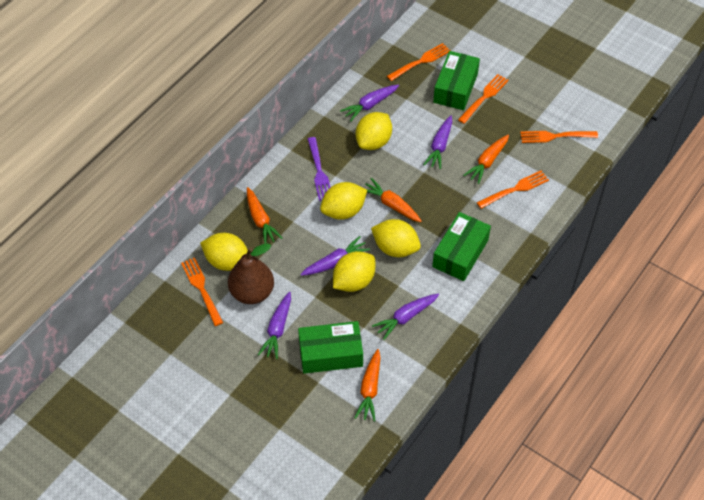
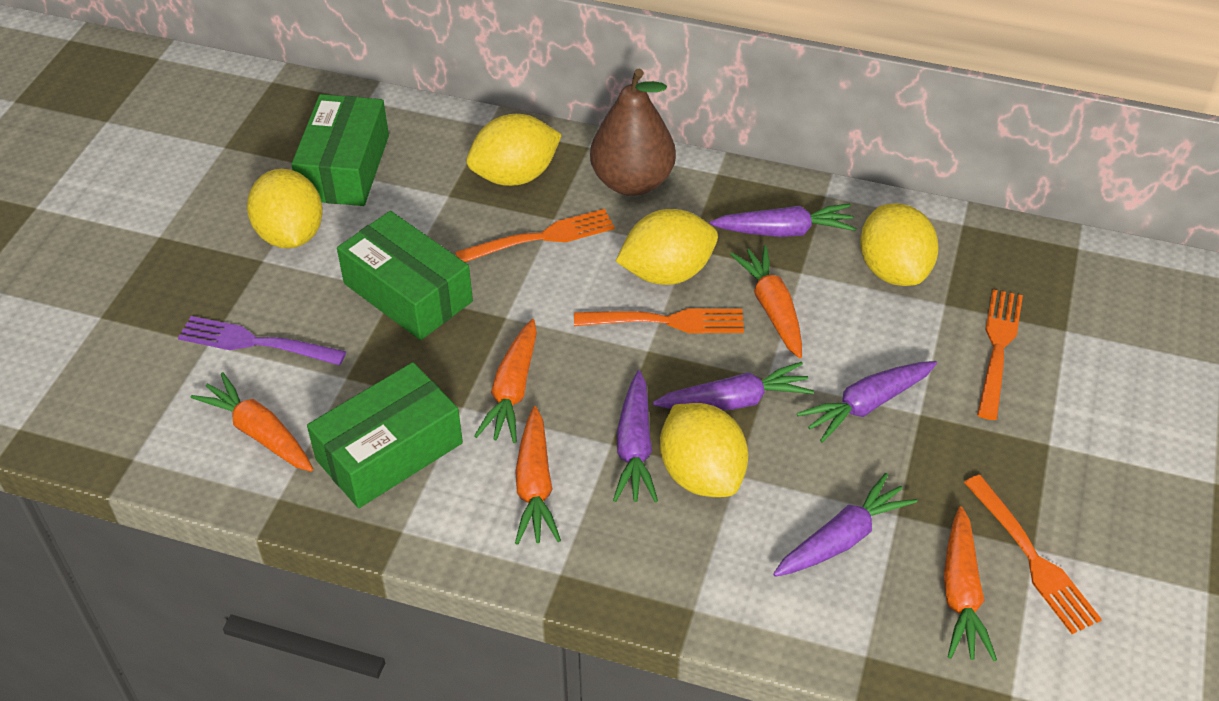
orange carrot: [247,187,283,244] [354,349,381,422] [365,178,422,222] [463,135,509,184] = 4 -> [191,372,313,472] [474,319,537,443] [515,406,561,545] [730,245,802,358] [944,506,997,661] = 5
orange fork: [181,257,223,326] [387,43,451,81] [458,74,509,124] [477,171,549,209] [520,131,598,143] = 5 -> [455,209,615,262] [574,308,744,333] [964,475,1102,634] [977,289,1023,420] = 4

